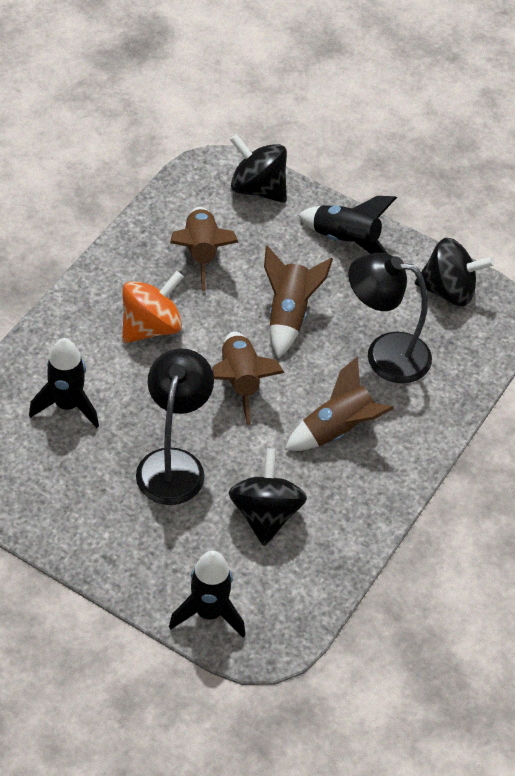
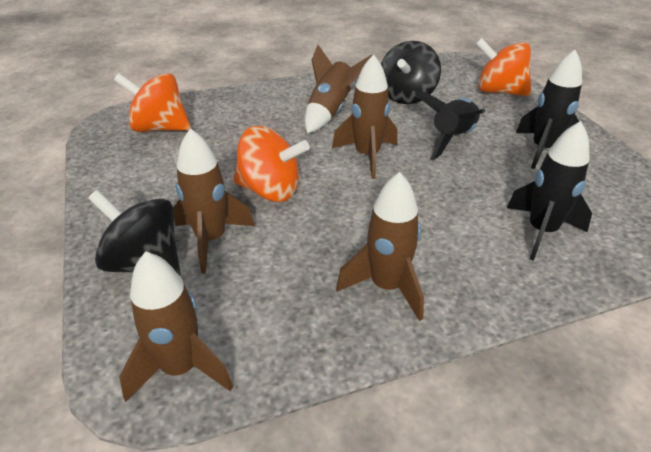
black lamp: [136,348,214,505] [348,253,432,383] = 2 -> none = 0
black spinning top: [229,449,307,546] [230,134,287,203] [415,238,494,306] = 3 -> [88,190,181,276] [381,41,441,104] = 2
brown rocket: [170,207,238,291] [212,331,284,425] [264,246,333,358] [285,356,394,451] = 4 -> [119,251,233,402] [173,128,254,274] [305,45,372,133] [332,54,397,179] [336,172,424,321] = 5
orange spinning top: [122,271,183,343] = 1 -> [114,73,191,132] [233,126,310,202] [476,38,531,96] = 3

